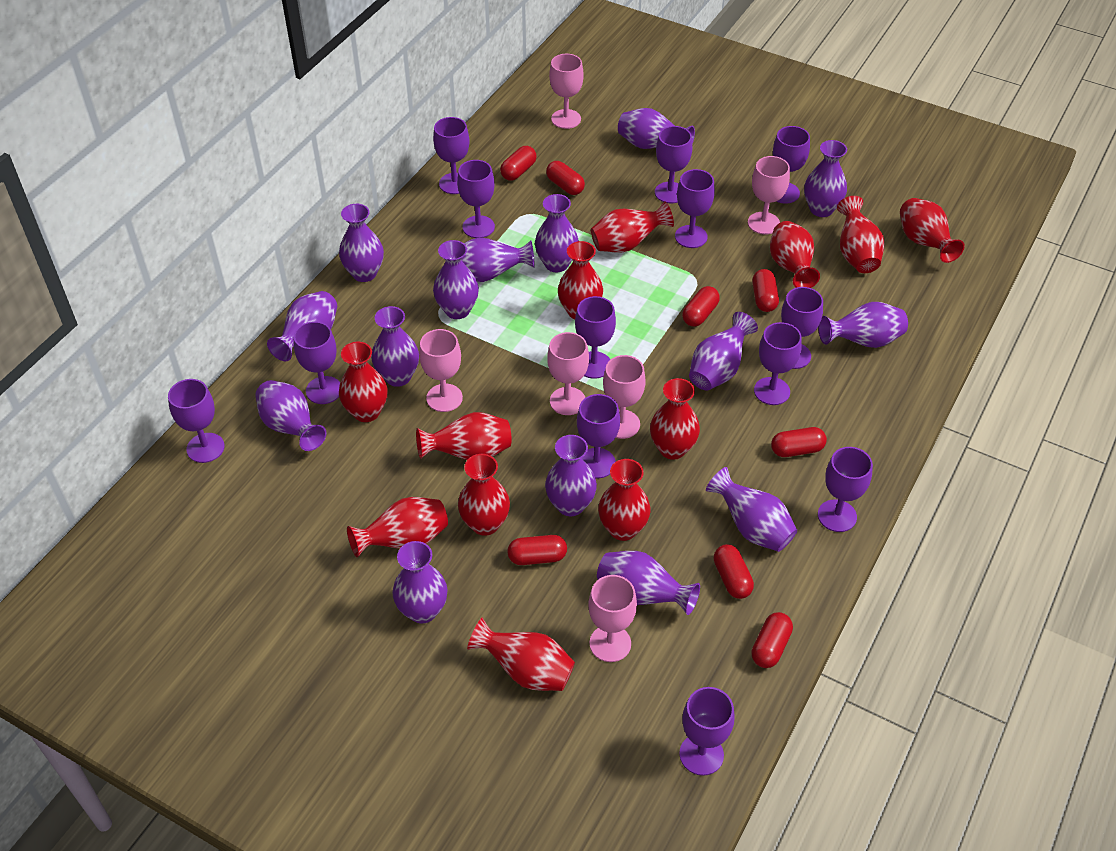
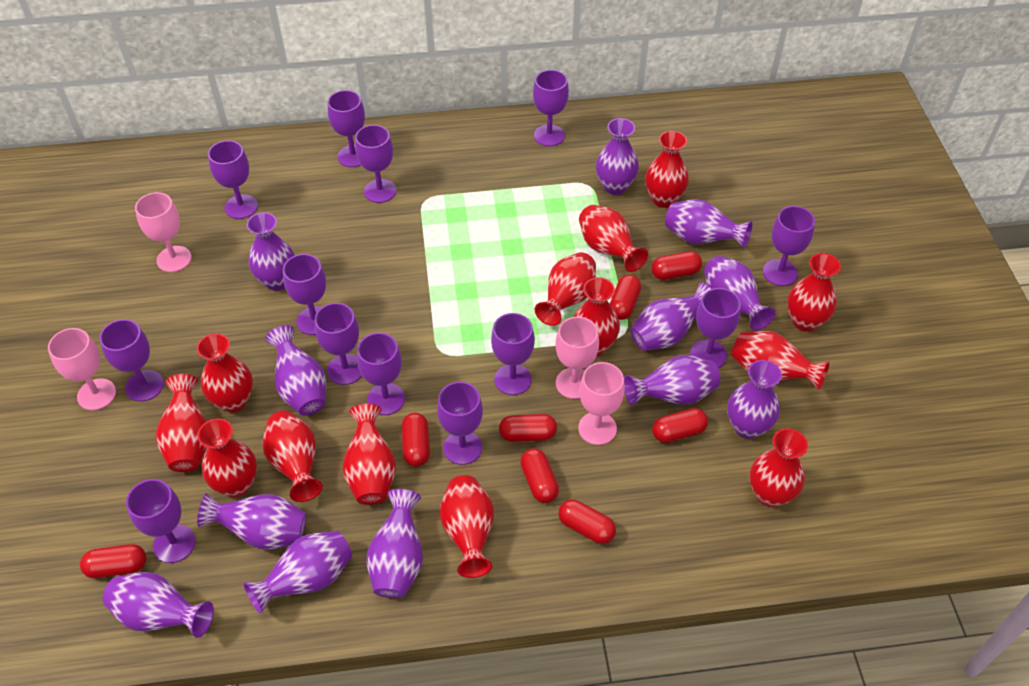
pink goblet: [419,329,463,412] [547,332,589,415] [549,54,584,129] [588,575,637,662] [603,355,646,439] [748,156,790,235] = 6 -> [48,328,116,410] [135,192,192,272] [555,317,599,399] [578,362,625,445] = 4
purple vase: [255,380,326,451] [267,291,337,361] [339,204,384,282] [371,306,419,387] [393,541,447,623] [433,240,479,319] [461,238,535,282] [535,194,579,272] [545,435,597,516] [597,551,700,615] [618,108,695,149] [689,312,758,391] [706,467,797,552] [804,140,847,217] [818,302,908,348] = 15 -> [103,572,214,638] [197,493,307,550] [243,531,352,614] [247,212,295,291] [265,325,326,415] [366,489,423,598] [596,118,639,195] [624,355,720,406] [630,282,711,351] [665,199,753,248] [704,256,776,331] [727,360,782,439] = 12
red vase: [339,342,388,422] [347,497,448,557] [416,412,512,460] [458,454,510,536] [467,618,575,691] [558,241,603,319] [591,201,674,253] [598,459,651,541] [650,378,700,460] [770,221,820,288] [837,196,884,273] [900,198,965,263] = 12 -> [156,374,207,472] [197,333,253,412] [197,418,257,497] [263,411,323,502] [342,403,396,505] [440,475,494,578] [535,252,596,326] [574,277,620,356] [579,205,648,272] [645,131,689,208] [732,331,830,391] [750,428,808,507] [787,253,841,332] = 13

